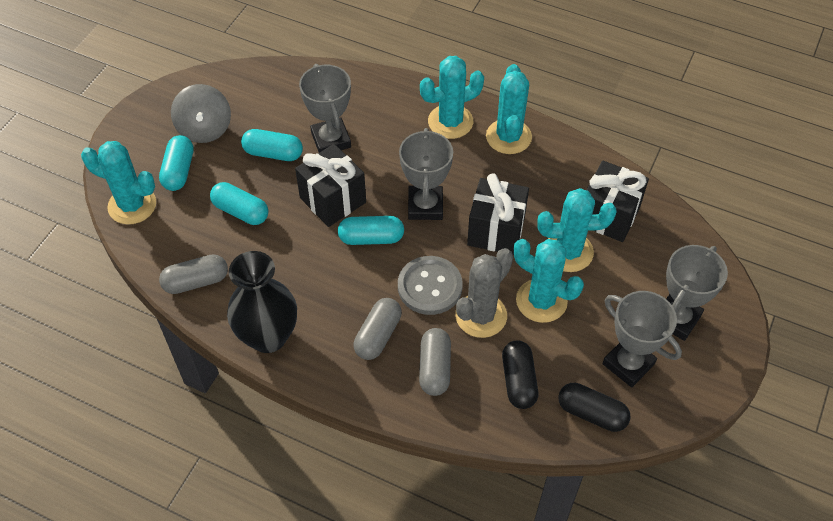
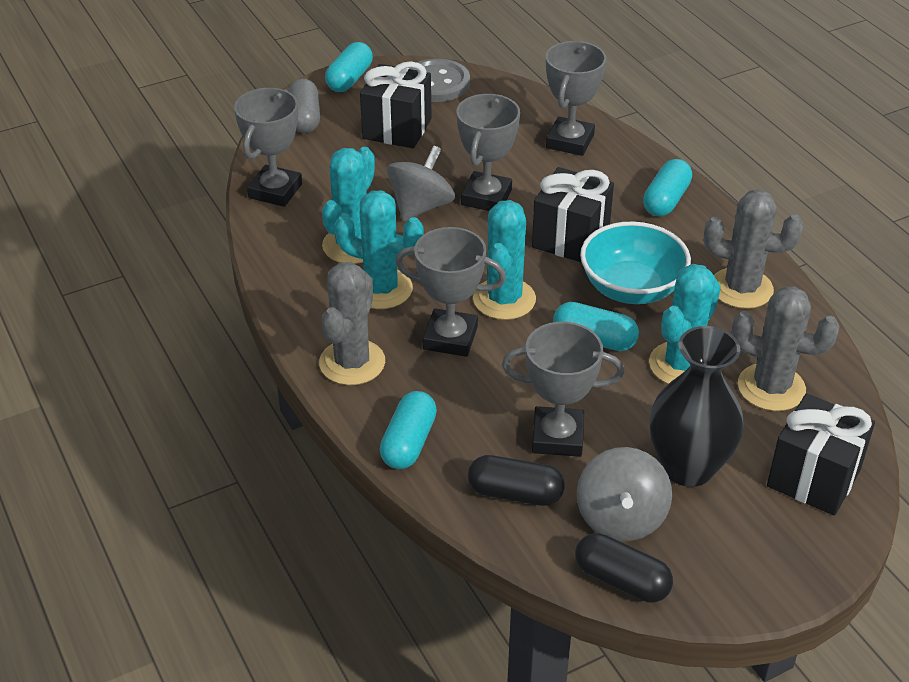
grey cactus: [455,248,513,338] = 1 -> [319,262,385,385] [704,190,803,309] [732,286,840,411] = 3
grey capsule: [159,254,228,294] [354,298,402,360] [419,328,451,396] = 3 -> [288,79,320,133] = 1
grey spinning top: [171,84,231,143] = 1 -> [387,146,455,222] [577,447,672,541] = 2
grey trophy: [299,64,351,153] [399,128,453,220] [603,291,682,387] [666,245,728,341] = 4 -> [234,88,302,207] [395,227,506,357] [457,94,520,211] [502,322,624,457] [546,41,606,156] = 5
turquoise bowl: none = 0 -> [580,222,691,304] = 1
turquoise cactus: [81,141,156,224] [420,56,484,139] [486,64,532,154] [514,239,584,323] [537,188,617,272] = 5 -> [322,147,375,264] [334,190,424,309] [473,200,536,320] [649,264,721,384] = 4

